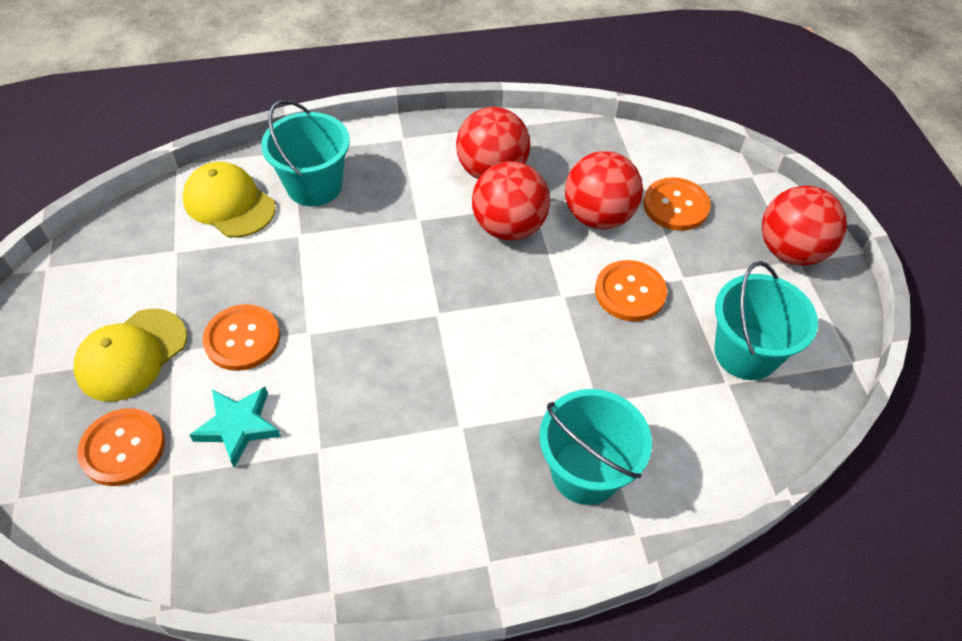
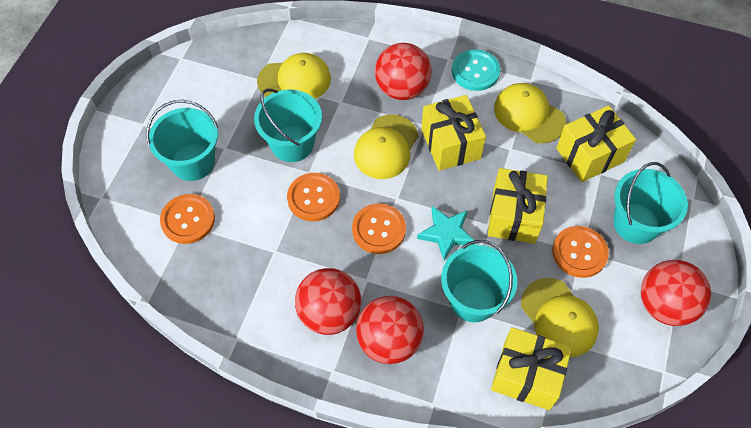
turquoise bucket: [261,100,350,206] [539,389,652,505] [715,261,818,380] = 3 -> [146,100,218,181] [254,89,322,162] [441,240,517,322] [613,162,688,244] = 4
turquoise button: none = 0 -> [452,49,500,91] = 1
yellow cap: [74,309,187,402] [183,162,276,238] = 2 -> [257,53,331,99] [354,115,418,179] [494,83,566,143] [521,278,599,357] = 4
yellow gift: none = 0 -> [421,95,486,171] [488,168,548,244] [491,327,572,410] [556,105,636,182] = 4

